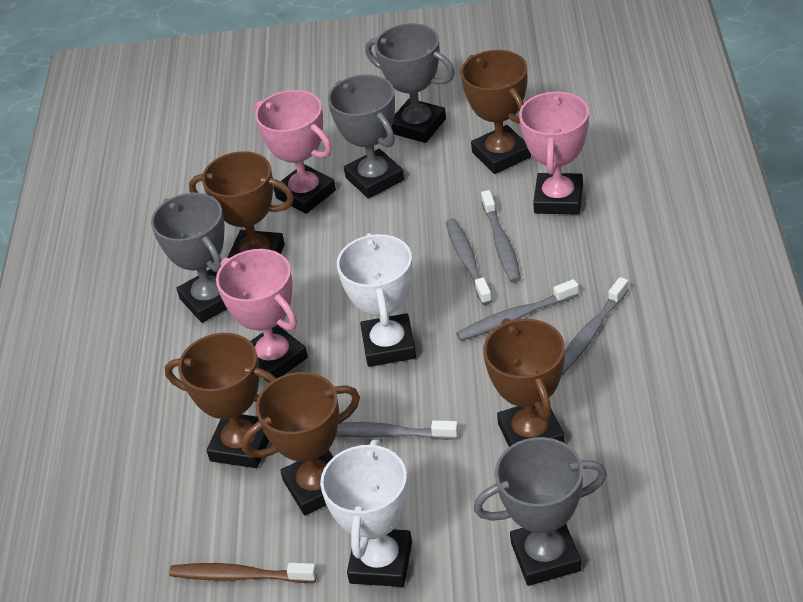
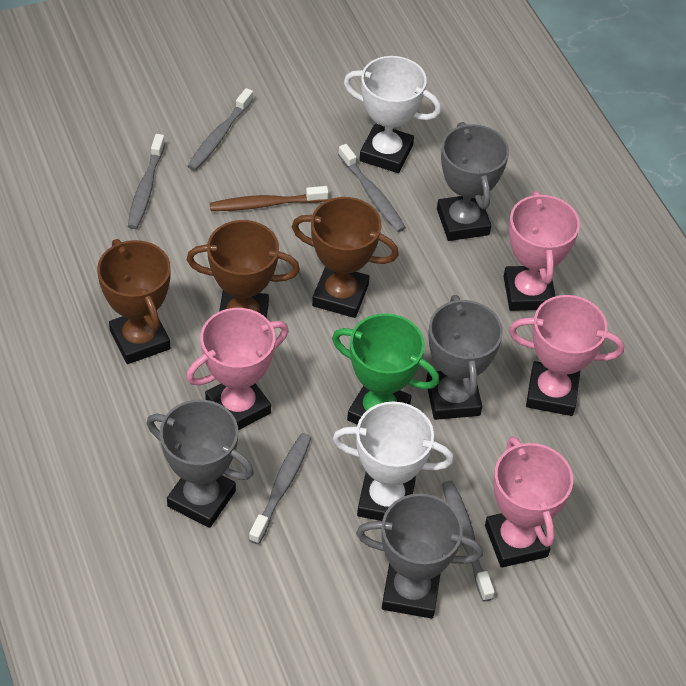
brown trophy: [165,333,277,468] [189,151,294,258] [242,372,360,515] [461,50,531,174] [483,318,565,447] = 5 -> [97,239,171,364] [187,220,300,318] [292,197,399,318] = 3
green trophy: none = 0 -> [332,313,439,425] = 1
pink trophy: [216,249,308,383] [254,90,336,214] [519,91,589,214] = 3 -> [186,308,289,430] [485,437,573,568] [504,191,580,311] [509,295,624,416] = 4

